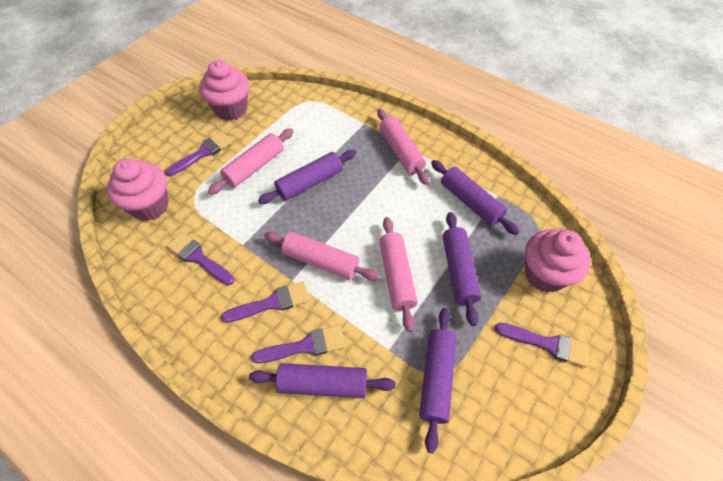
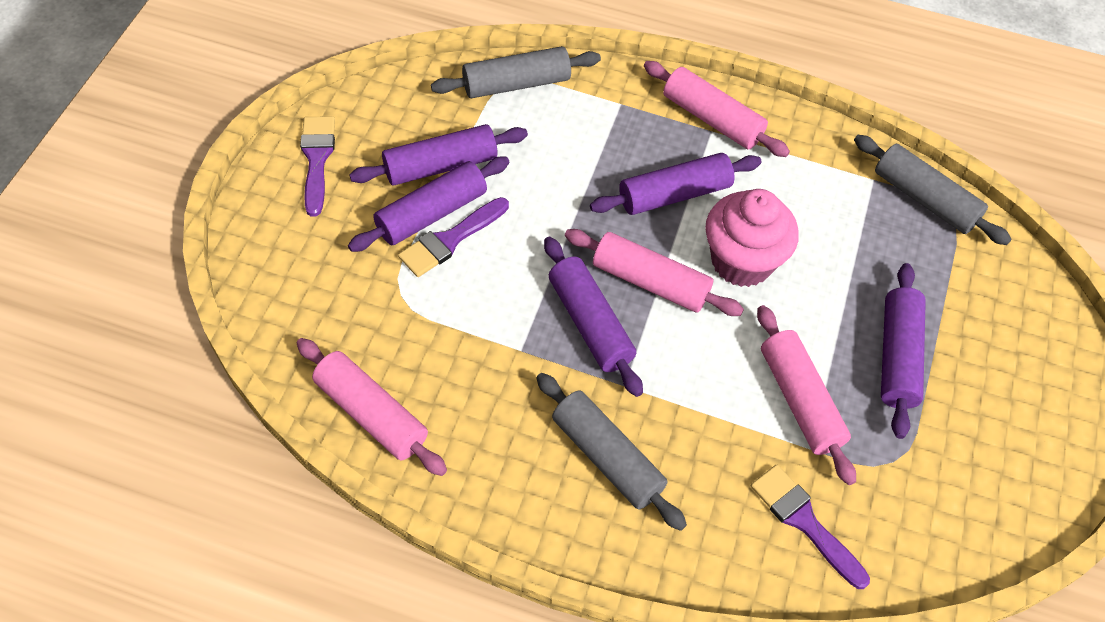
grey rolling pin: none = 0 -> [431,46,601,98] [536,373,687,531] [854,135,1012,245] = 3
pink cupcake: [107,158,169,221] [199,60,249,120] [525,229,591,292] = 3 -> [705,189,799,287] = 1
purple brush: [165,132,232,176] [167,232,234,285] [221,281,310,323] [252,325,345,363] [495,323,590,367] = 5 -> [300,116,335,217] [398,197,509,277] [751,464,870,589] = 3

